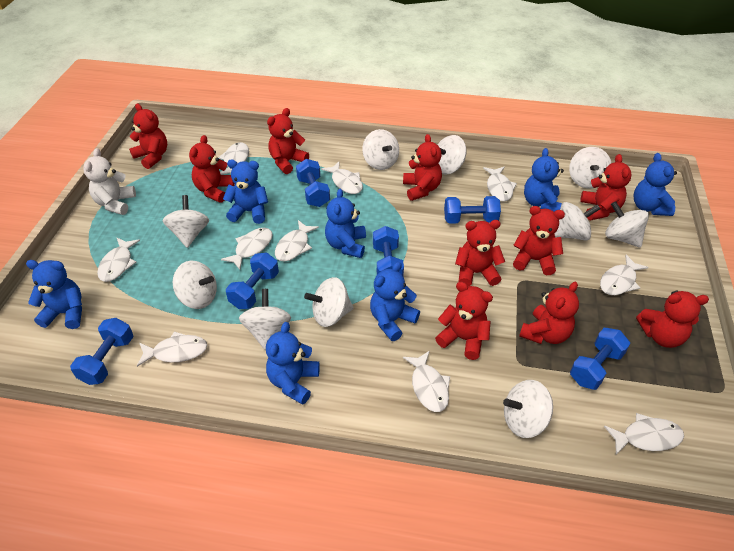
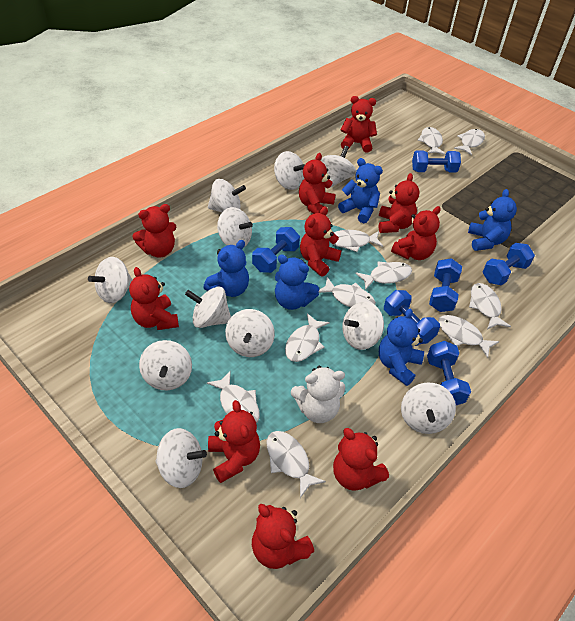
blue teddy bear: [26,260,82,329] [223,160,268,224] [266,322,320,405] [325,189,366,258] [370,262,420,341] [524,148,564,212] [634,153,677,216] = 7 -> [203,240,249,297] [275,254,319,310] [338,158,383,223] [379,309,424,386] [468,189,517,251] = 5
white spinning top: [163,195,209,248] [173,261,217,309] [239,289,291,350] [304,277,353,327] [362,129,399,170] [438,135,467,175] [503,380,553,438] [554,202,600,240] [569,147,611,189] [605,201,649,248] = 10 -> [88,257,133,303] [139,340,192,390] [155,428,207,488] [185,287,231,328] [208,179,246,213] [217,207,253,247] [225,309,275,357] [274,151,305,190] [321,146,356,187] [342,302,384,350] [401,382,456,434] = 11

